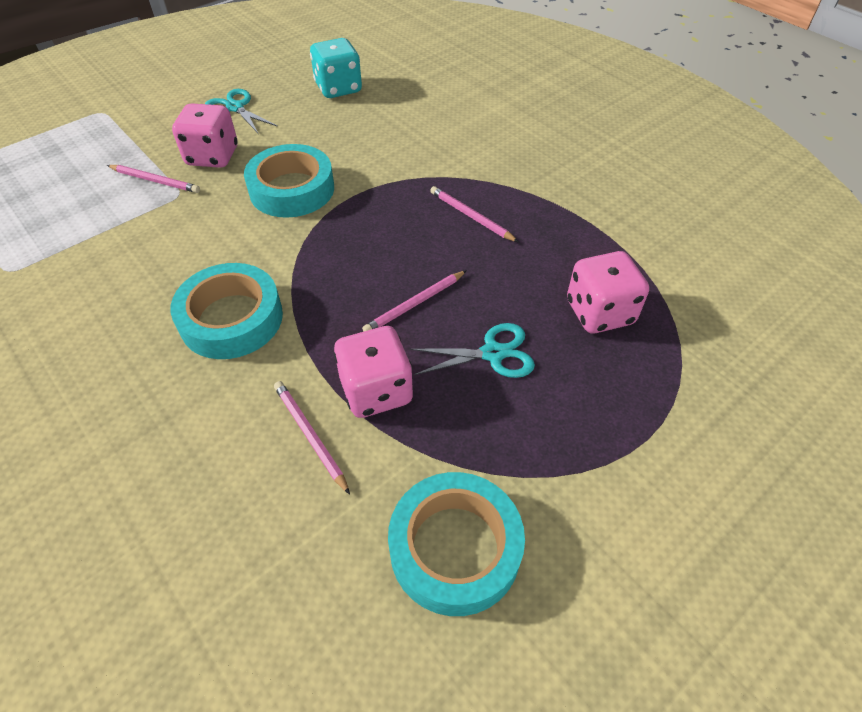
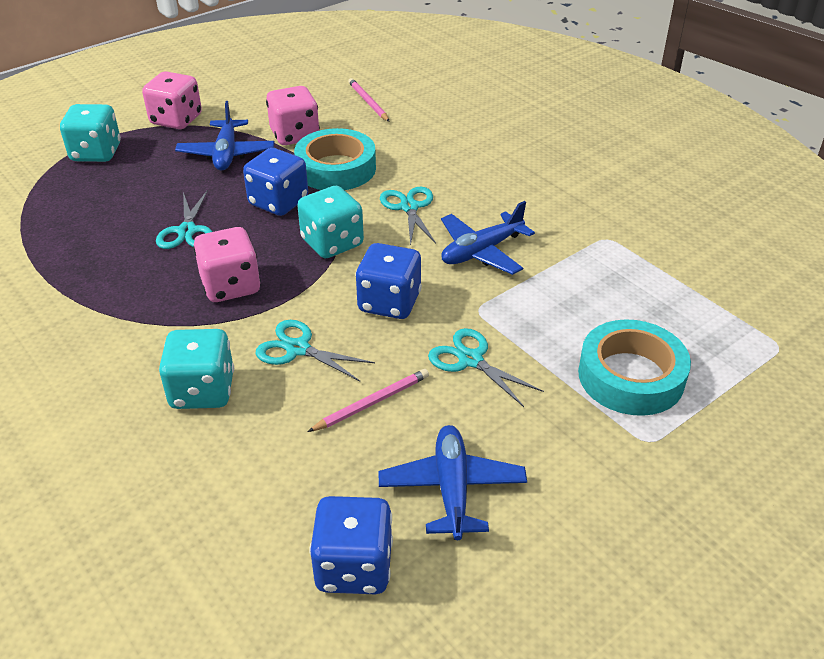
blue dice: none = 0 -> [243,148,308,216] [309,496,393,594] [355,243,422,319] = 3
blue plane: none = 0 -> [175,101,274,171] [379,425,527,540] [441,201,535,275] = 3
pink pencil: [107,165,200,193] [274,381,350,495] [362,270,467,332] [430,186,518,242] = 4 -> [308,369,429,432] [348,78,390,122] = 2
turquoise dice: [310,38,362,98] = 1 -> [60,104,121,162] [159,329,234,409] [297,186,364,258] = 3
turquoise scissors: [205,89,278,133] [409,323,535,378] = 2 -> [156,190,212,249] [255,320,375,381] [380,187,436,246] [428,328,544,407] = 4
turquoise tape: [170,263,283,359] [244,144,334,218] [388,472,525,616] = 3 -> [294,128,376,190] [578,319,691,416] = 2

